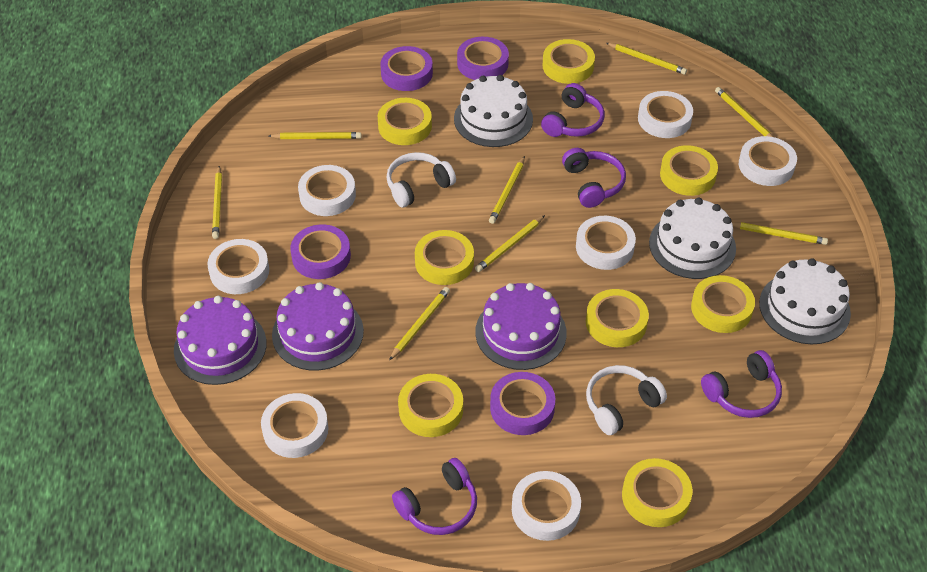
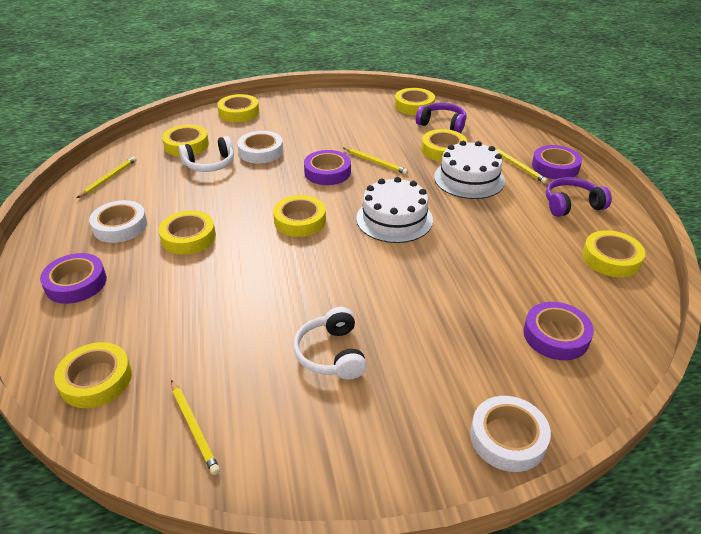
purple cake: [174,296,267,385] [272,282,364,370] [475,283,567,370] = 3 -> none = 0
purple headphones: [392,458,477,535] [541,83,605,137] [562,148,626,208] [701,350,782,418] = 4 -> [416,103,467,133] [546,177,612,217] = 2
white cake: [454,75,533,147] [649,198,736,279] [759,258,851,344] = 3 -> [356,177,433,243] [434,141,505,199] = 2
white tape: [207,239,269,294] [261,393,328,458] [298,165,356,216] [512,471,581,541] [576,216,636,270] [638,91,693,138] [739,136,797,186] = 7 -> [89,200,147,243] [237,131,283,164] [470,396,551,472] = 3
yellow pencil: [212,166,222,239] [269,132,362,139] [389,287,450,360] [475,215,545,272] [489,156,525,224] [606,43,687,75] [715,87,773,137] [732,222,828,245] = 8 -> [77,156,136,198] [171,380,220,475] [344,148,408,175] [495,148,548,184] = 4

